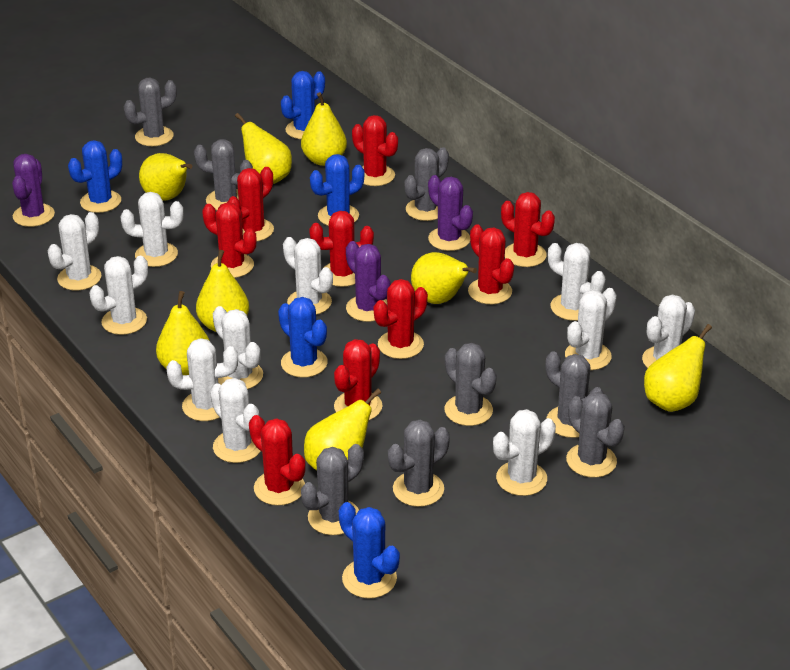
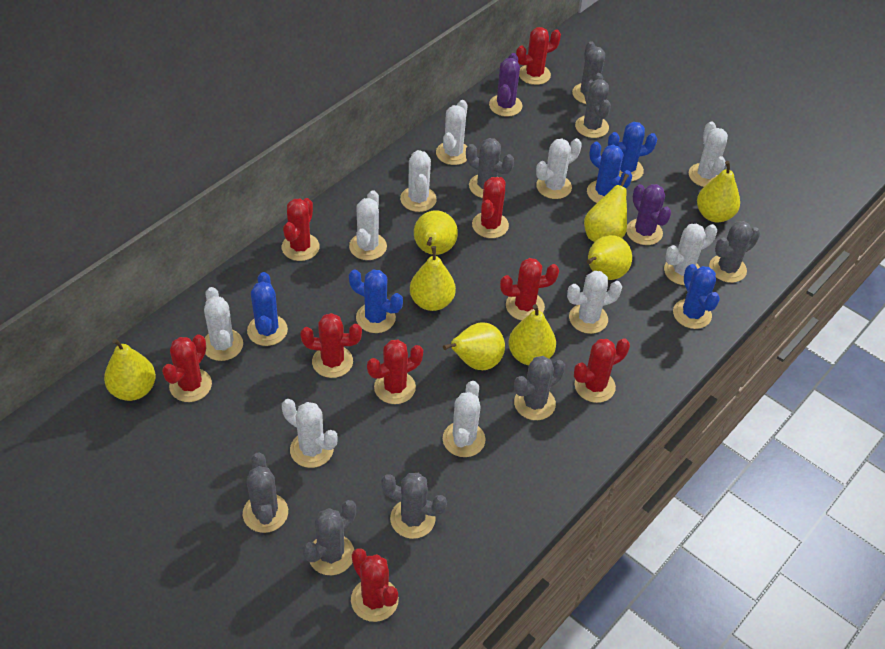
purple cactus: [12,154,55,227] [346,241,390,322] [428,175,473,251] = 3 -> [489,53,522,117] [626,184,671,245] = 2
white cactus: [47,212,101,290] [90,256,148,335] [120,192,184,267] [167,338,238,421] [210,378,261,463] [213,306,263,389] [283,237,333,315] [493,409,556,496] [548,243,605,321] [565,288,617,370] [642,295,695,368] = 11 -> [204,287,243,361] [282,399,337,468] [349,190,387,260] [400,150,437,212] [436,100,468,165] [443,381,486,457] [536,138,582,199] [567,271,622,334] [664,224,717,285] [689,121,728,187] = 10

